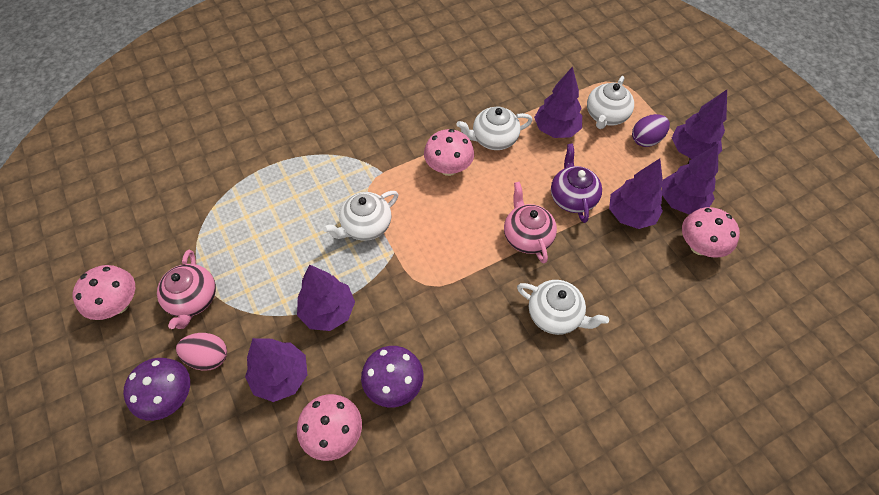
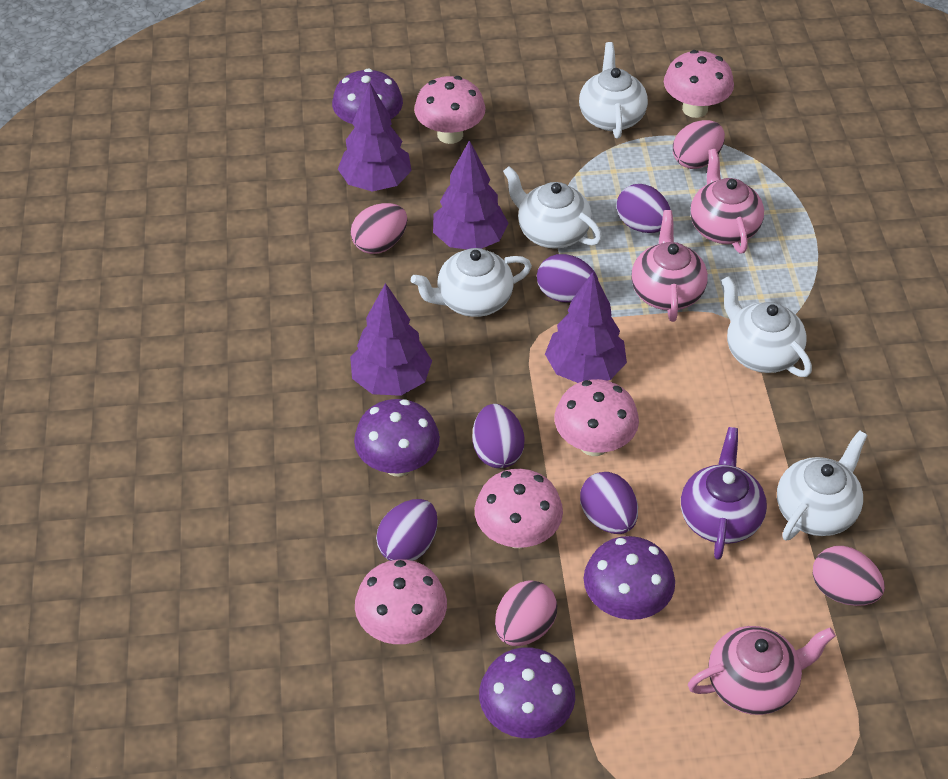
pink egg: [176,333,227,371] = 1 -> [351,203,407,254] [495,580,557,646] [673,120,725,169] [813,546,885,606] = 4
pink mushroom: [73,265,135,320] [297,394,362,461] [424,129,474,176] [682,207,740,258] = 4 -> [355,559,447,644] [414,76,486,144] [475,469,563,548] [554,379,639,456] [664,50,734,118] = 5
pink teapot: [157,250,216,329] [504,182,557,263] = 2 -> [631,210,708,322] [688,626,836,715] [690,149,764,253] = 3
purple egg: [632,114,670,147] = 1 -> [376,499,438,561] [472,404,525,468] [537,254,598,303] [580,472,638,534] [617,184,671,233] = 5
purple mushroom: [123,358,190,421] [361,346,423,407] = 2 -> [332,68,403,124] [354,399,440,476] [479,647,575,738] [584,536,675,620] = 4
purple tree: [245,338,307,402] [297,264,355,331] [534,66,582,138] [609,158,663,229] [662,144,718,215] [672,90,727,159] = 6 -> [338,82,412,192] [350,283,432,396] [433,140,509,249] [545,272,627,383] = 4
white teapot: [323,191,398,241] [457,106,533,150] [517,280,609,335] [587,76,634,129] = 4 -> [411,248,532,317] [503,166,602,249] [579,42,648,139] [721,276,812,377] [777,430,867,540] = 5

